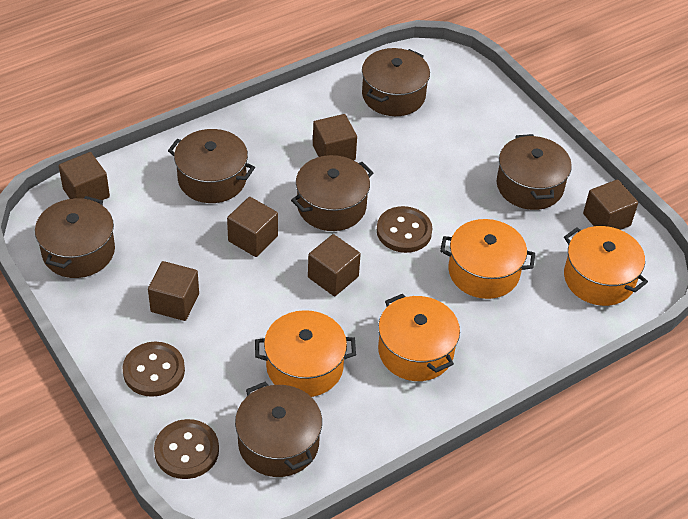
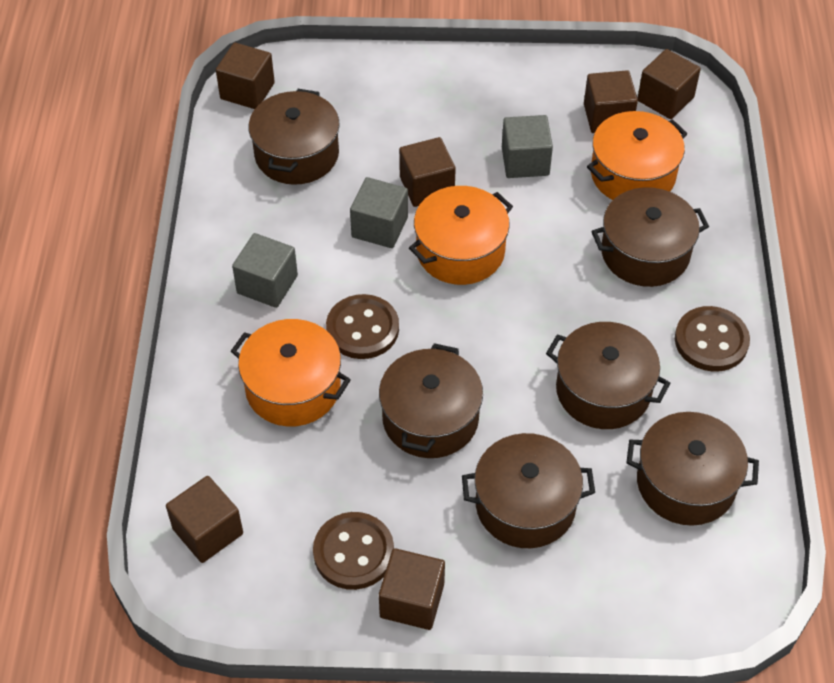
grey cube: none = 0 -> [232,233,298,308] [350,177,408,248] [502,115,553,178] = 3
orange pot: [255,310,356,397] [378,294,460,381] [440,219,535,299] [564,226,648,306] = 4 -> [231,319,351,426] [409,186,513,285] [587,111,688,200] = 3

